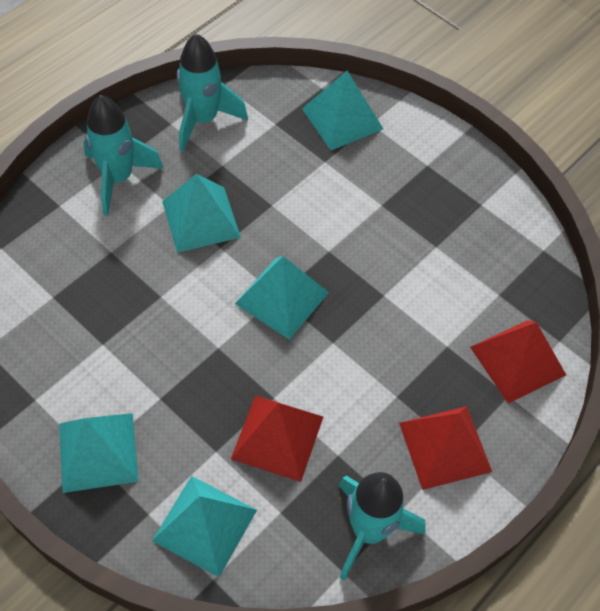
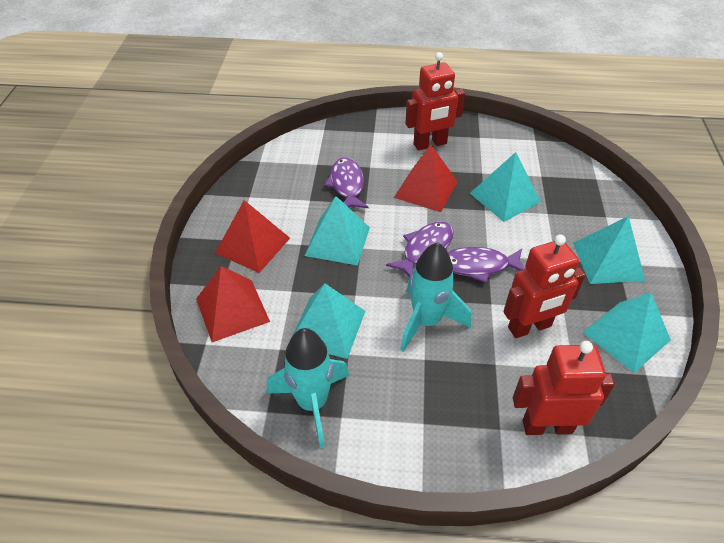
purple fish: none = 0 -> [324,157,368,208] [386,222,453,278] [448,247,526,283] = 3
red robot: none = 0 -> [405,52,465,151] [503,235,586,338] [513,341,615,435] = 3
turquoise rocket: [83,95,164,216] [177,34,248,151] [339,472,425,580] = 3 -> [267,328,349,448] [400,242,471,352] = 2

